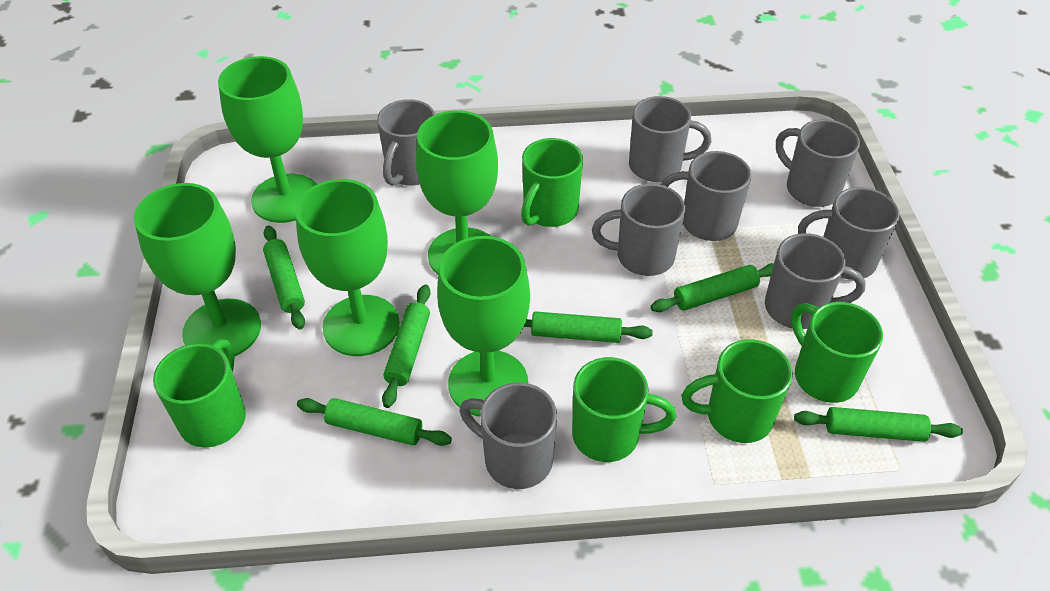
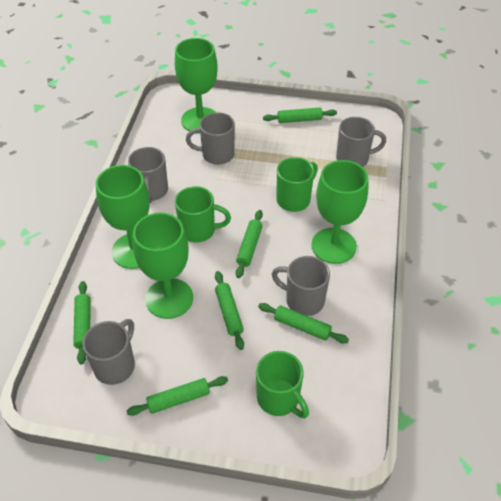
green goblet: [134,183,261,356] [218,56,317,223] [295,179,400,356] [416,110,498,274] [437,236,530,417] = 5 -> [96,165,150,269] [133,212,193,319] [175,38,218,133] [311,160,368,264] = 4
green mug: [153,339,246,448] [521,138,583,227] [572,357,676,462] [681,339,793,443] [791,302,883,403] = 5 -> [175,186,231,243] [256,351,309,418] [277,157,318,212] = 3
grey mug: [377,99,436,186] [460,382,557,489] [592,184,685,276] [629,96,712,182] [661,151,751,241] [765,233,866,329] [776,119,860,207] [798,187,900,280] = 8 -> [83,319,135,385] [128,147,168,203] [186,113,235,165] [272,256,330,316] [336,117,386,167] = 5

